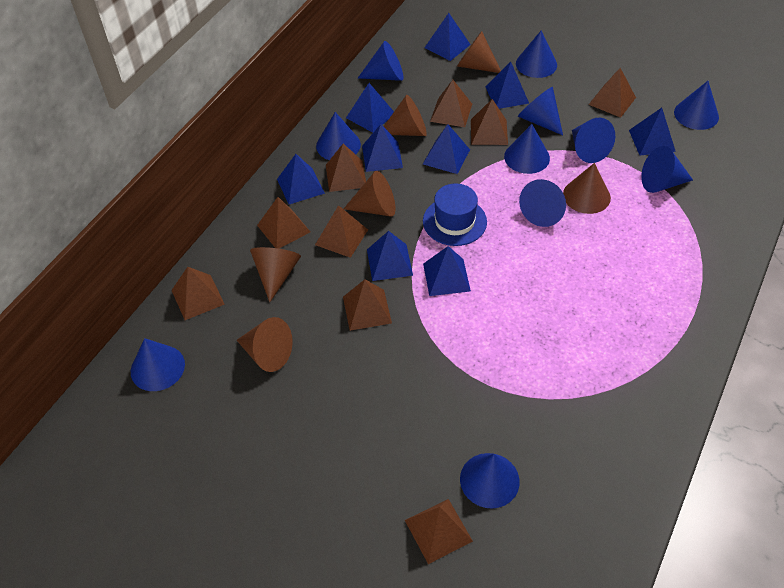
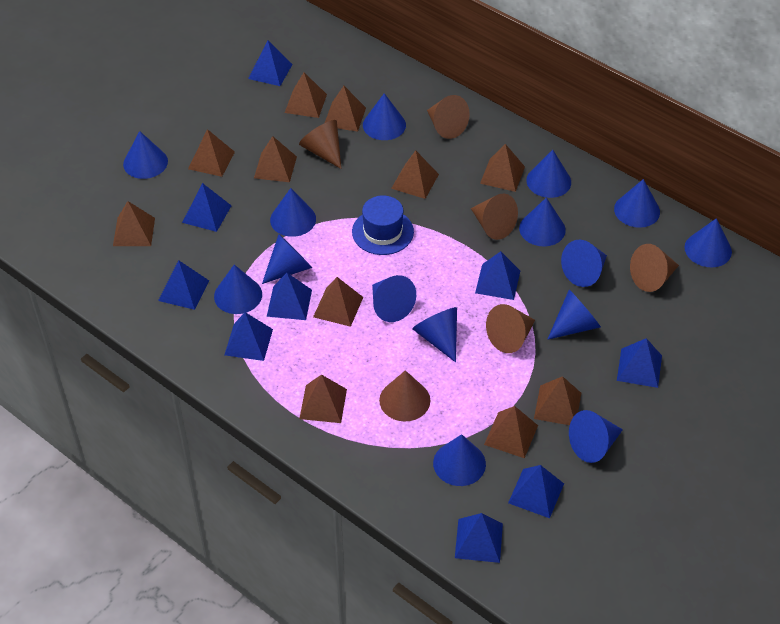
blue cone: [131,338,185,391] [316,112,361,160] [358,41,403,81] [460,453,520,508] [504,124,550,174] [516,30,557,78] [518,87,563,135] [519,179,566,227] [572,118,615,163] [641,146,693,193] [674,81,719,130] = 11 -> [123,131,168,179] [214,265,262,314] [262,234,312,284] [270,188,316,237] [363,93,406,140] [372,275,416,322] [412,307,457,362] [433,434,486,486] [519,198,566,246] [526,150,571,198] [547,290,601,340] [561,240,607,287] [569,410,623,463] [614,179,660,228] [685,218,732,267] = 15
brown pyramid: [171,267,225,320] [257,197,310,249] [315,205,368,258] [326,144,366,192] [343,279,392,331] [405,499,473,564] [430,80,472,127] [471,99,508,145] [589,68,636,118] = 9 -> [113,201,155,246] [188,129,235,177] [254,136,297,182] [285,72,327,118] [299,374,347,423] [313,277,363,327] [325,86,366,132] [391,150,439,199] [480,144,525,192] [484,406,538,458] [534,376,581,425] = 11

